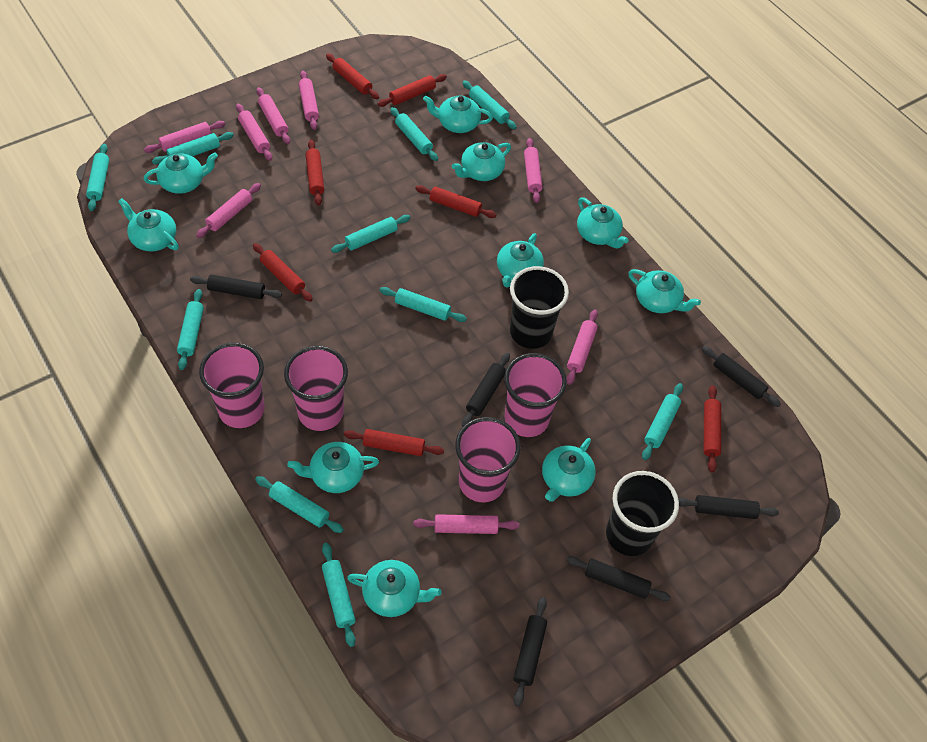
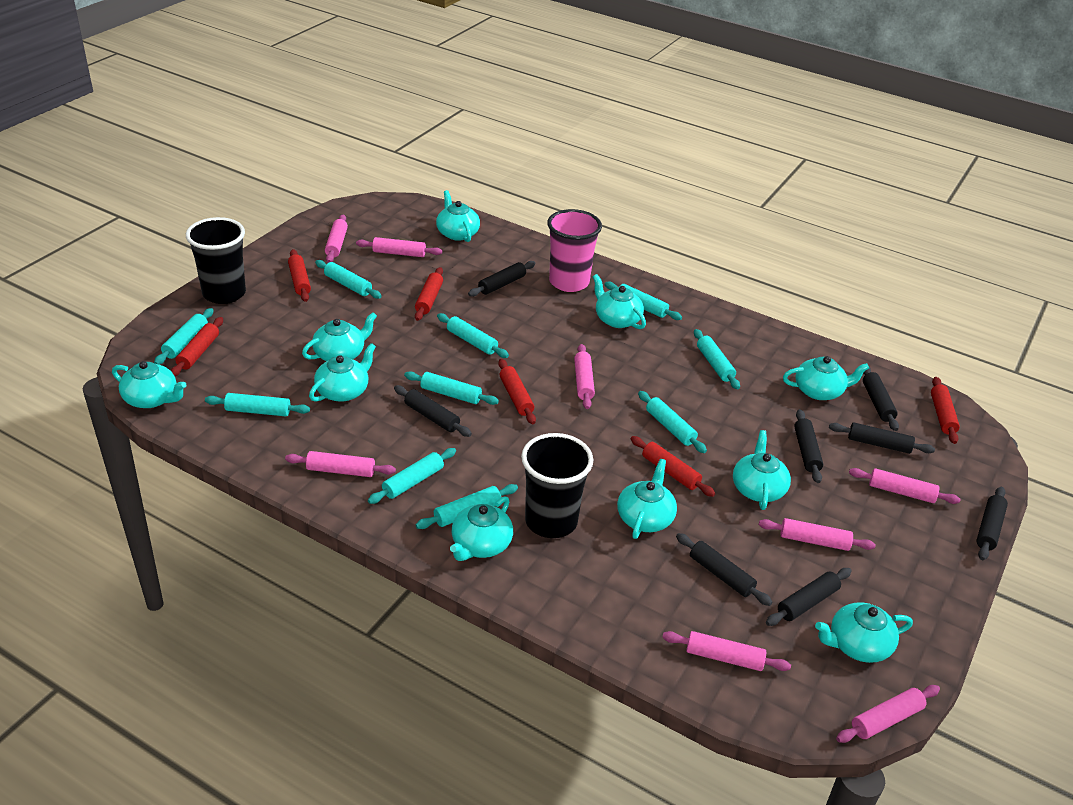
black rolling pin: [190,275,282,299] [462,353,510,427] [514,597,547,706] [566,556,671,601] [678,495,779,519] [702,346,781,407] = 6 -> [394,385,472,437] [468,261,536,297] [676,533,772,606] [766,568,852,626] [794,409,823,483] [829,422,935,454] [863,367,899,431] [976,487,1008,560] = 8
pink cup: [199,343,265,428] [284,346,348,431] [455,417,521,502] [504,353,567,437] = 4 -> [547,209,602,292] = 1
red rolling pin: [253,243,313,302] [305,140,324,205] [326,53,379,99] [344,429,444,456] [378,74,447,107] [415,185,497,218] [704,385,721,472] = 7 -> [171,317,223,376] [288,249,311,302] [415,267,443,321] [498,359,536,424] [631,436,715,497] [931,377,960,444] = 6

